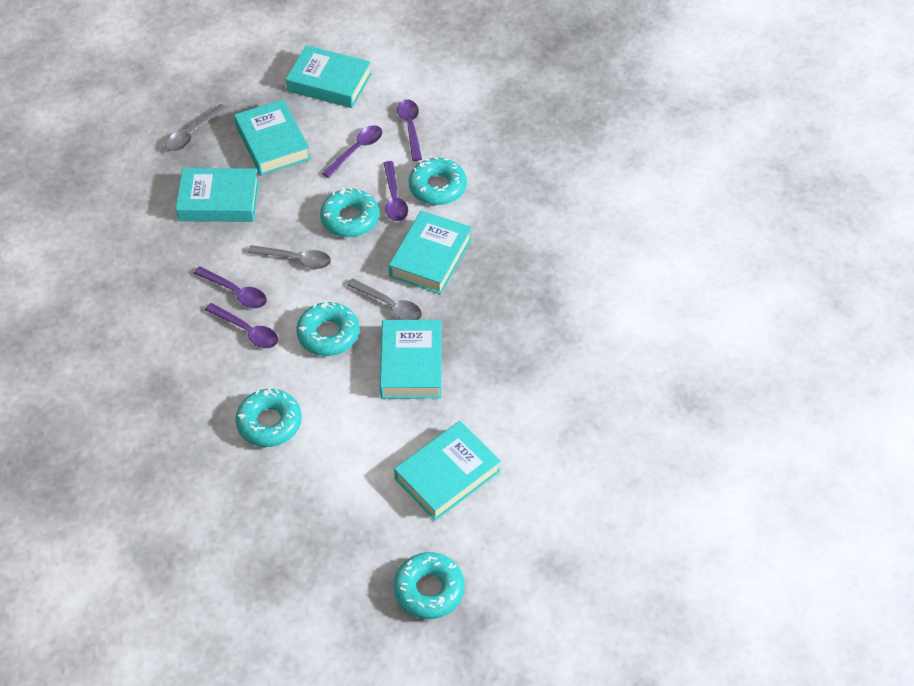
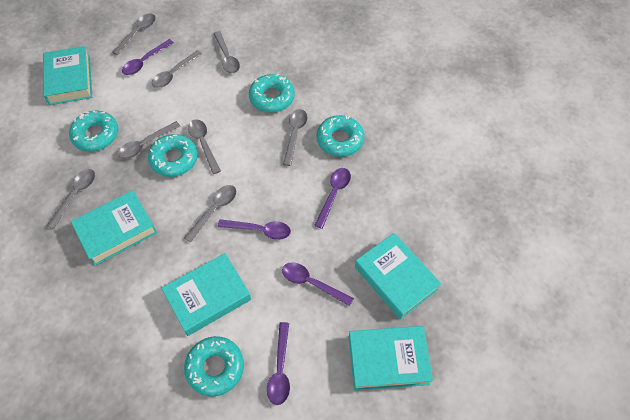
grey spoon: [165,104,227,151] [248,245,331,269] [347,278,422,320] = 3 -> [47,169,95,229] [112,13,156,56] [118,121,180,159] [152,50,202,88] [184,185,236,242] [188,119,221,174] [213,31,240,73] [283,109,308,166] = 8
turquoise book: [176,168,259,222] [234,99,310,176] [286,45,371,108] [380,320,442,398] [389,210,472,295] [394,421,501,521] = 6 -> [43,46,92,105] [71,190,157,266] [161,253,251,336] [349,326,433,391] [355,233,441,319] = 5

